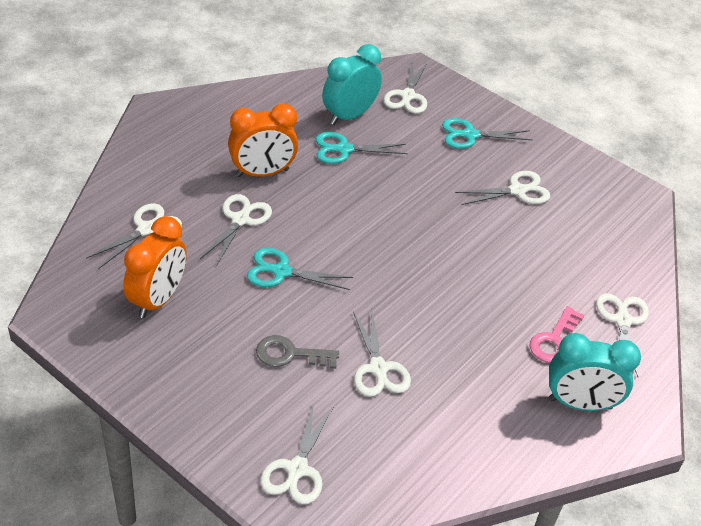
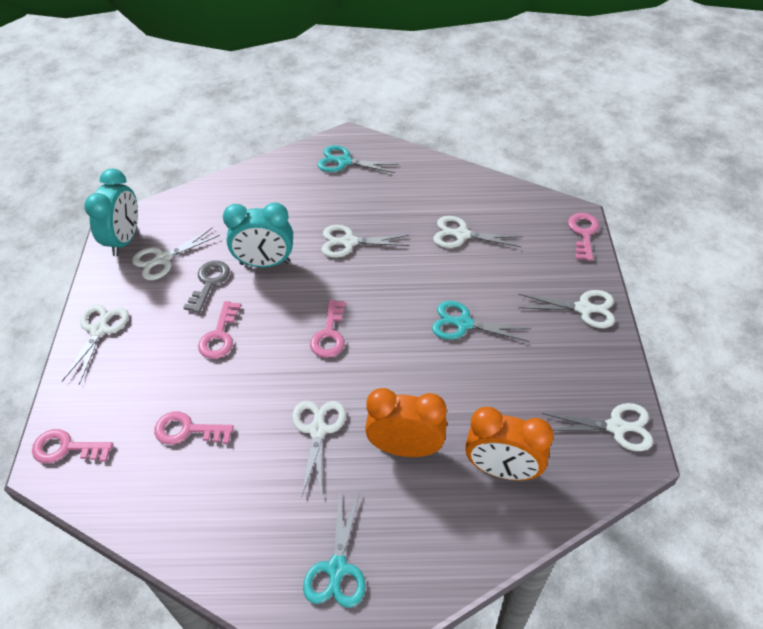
pink key: [530,306,584,363] = 1 -> [32,429,113,463] [154,411,234,445] [198,301,241,359] [310,300,346,358] [568,213,599,261] = 5

